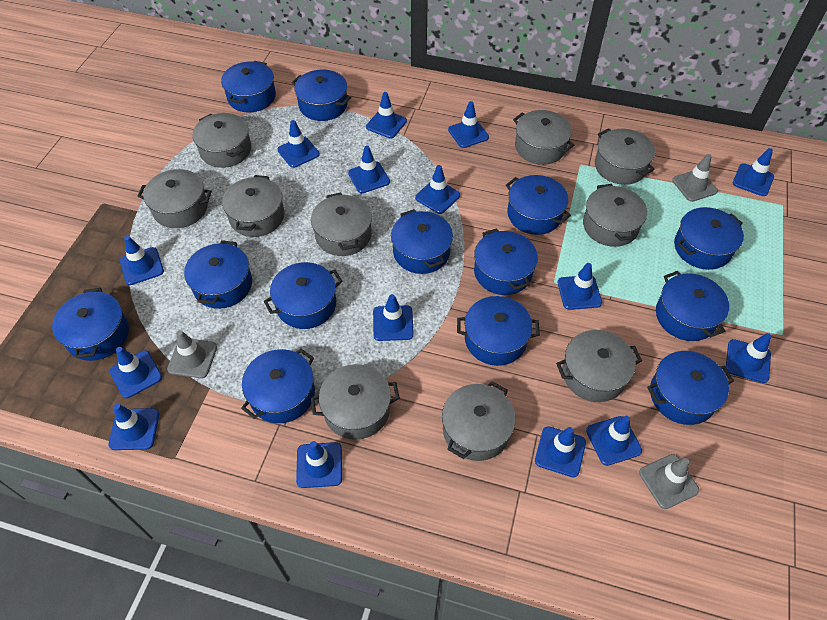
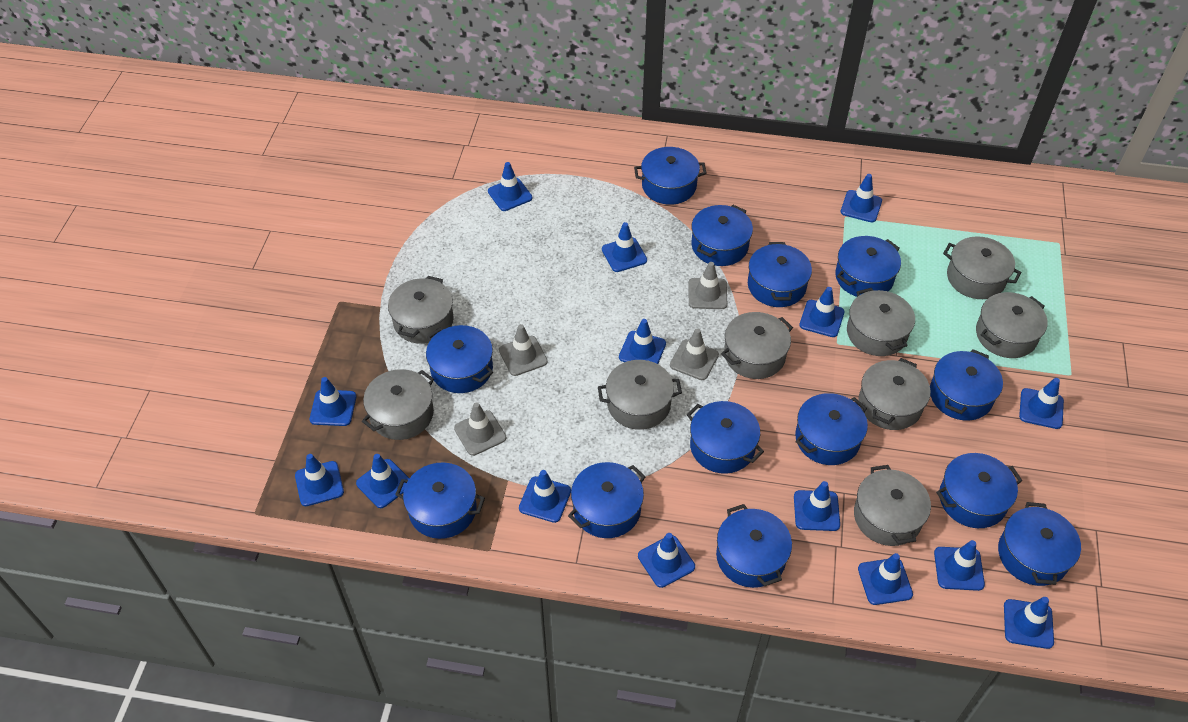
grey pot: [137,169,212,228] [192,113,251,168] [222,175,284,237] [311,193,372,256] [311,364,400,440] [442,381,515,461] [513,110,574,165] [556,330,642,402] [583,184,647,247] [595,128,655,185] = 10 -> [362,369,434,440] [388,276,454,344] [598,360,682,430] [721,312,793,379] [847,288,915,356] [854,465,931,546] [858,358,930,430] [943,236,1022,299] [976,292,1048,358] = 9
grey traffic cone: [167,330,217,378] [639,454,699,509] [672,154,718,202] = 3 -> [454,402,506,456] [499,324,548,376] [670,328,719,380] [688,262,727,309] = 4

